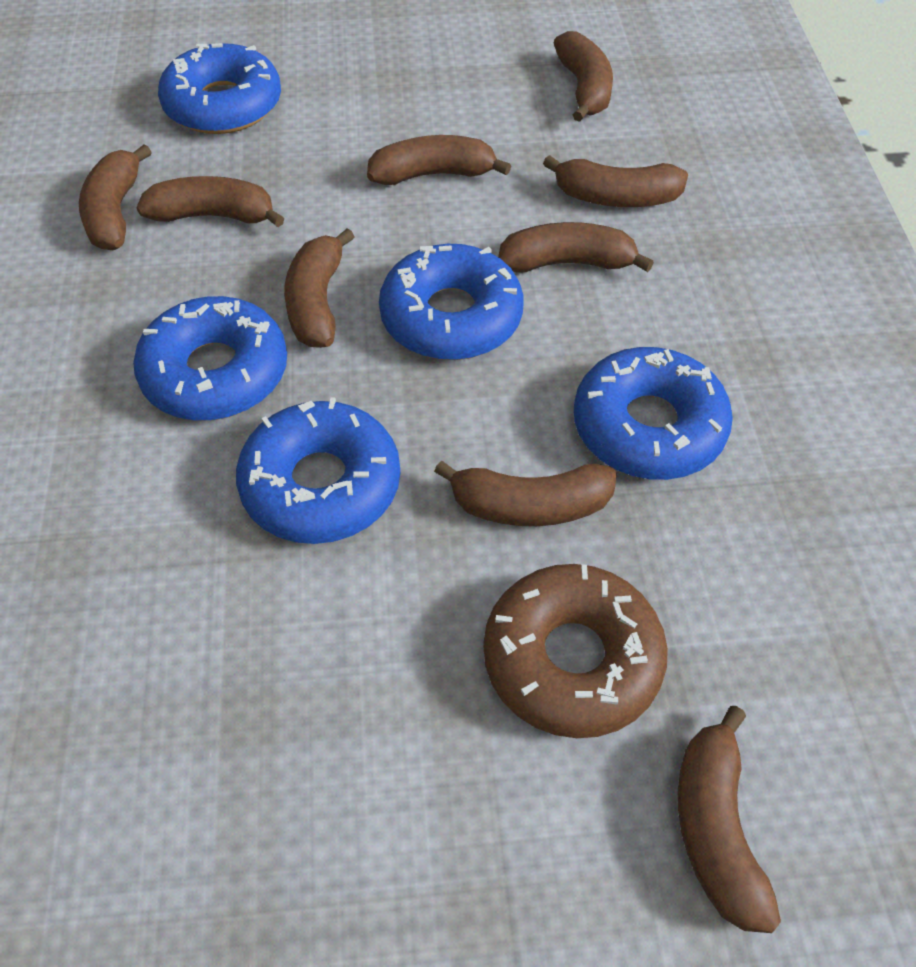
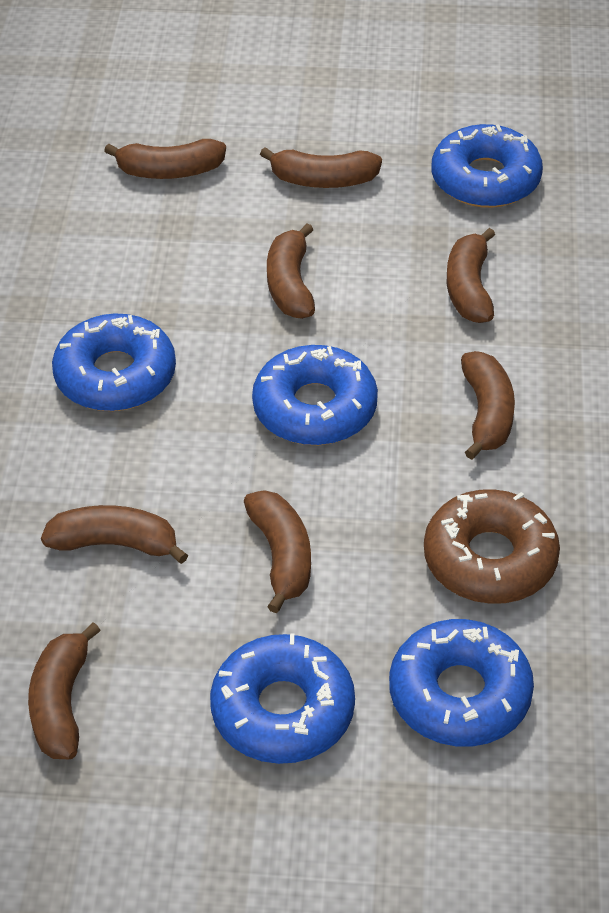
brown banana: [79,144,152,250] [136,176,285,227] [284,228,354,348] [367,135,511,185] [434,461,617,526] [498,222,654,272] [543,155,688,207] [554,31,613,122] [678,706,781,933] = 9 -> [28,622,101,759] [41,505,188,564] [104,139,226,179] [244,490,311,613] [260,147,382,188] [267,223,315,319] [447,228,495,323] [461,351,515,460] = 8

